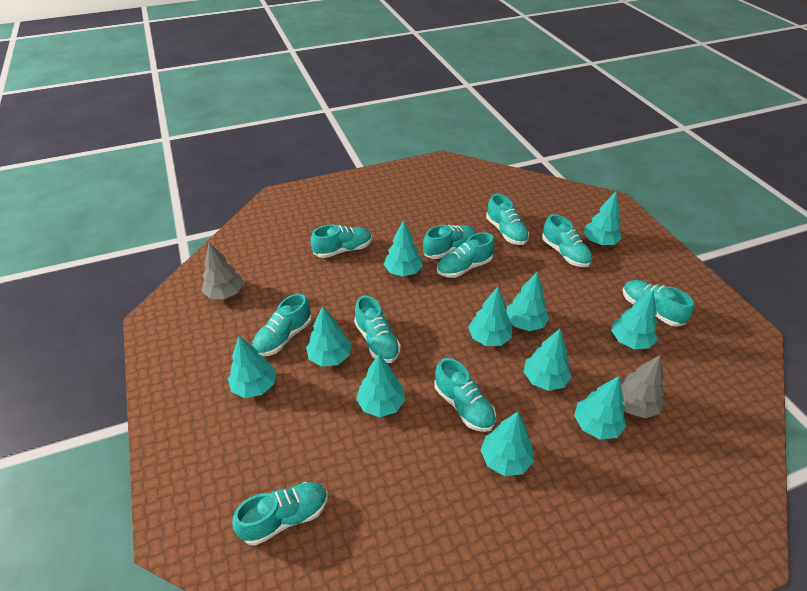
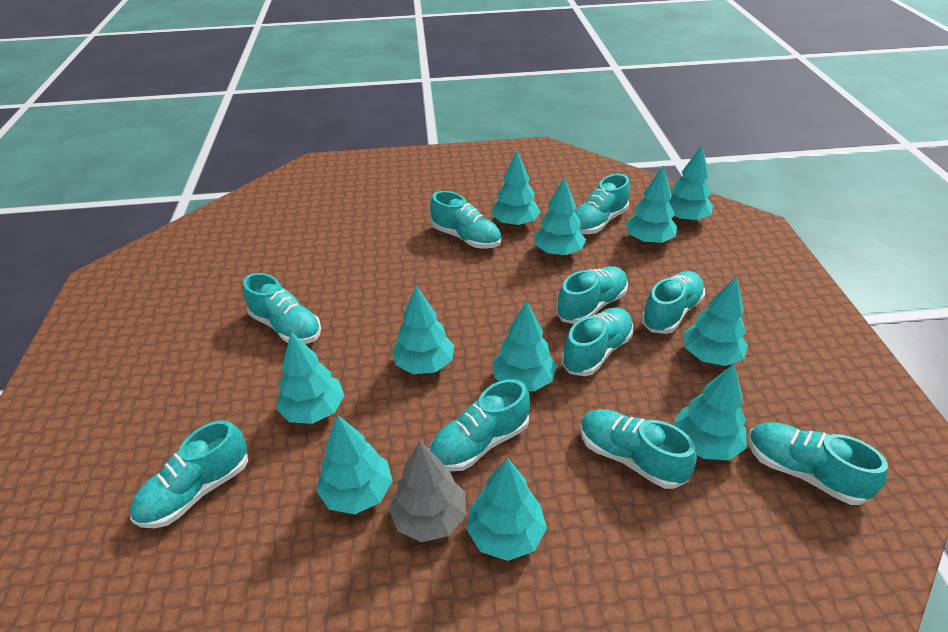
grey tree: [202,242,244,299] [620,355,665,418] = 2 -> [389,441,466,542] = 1

